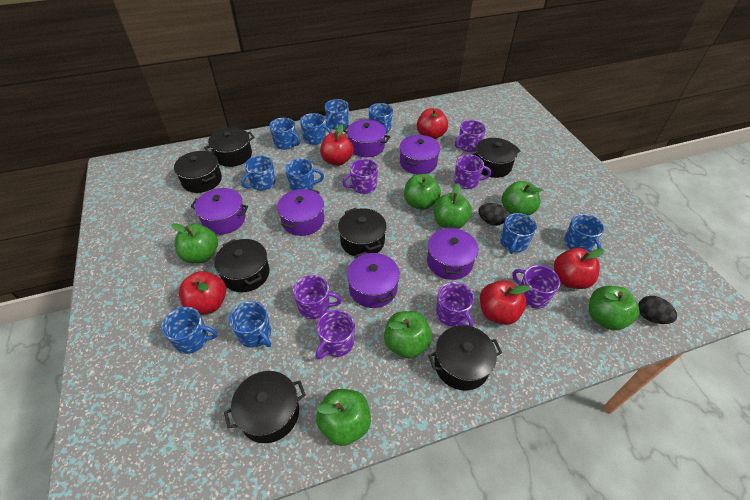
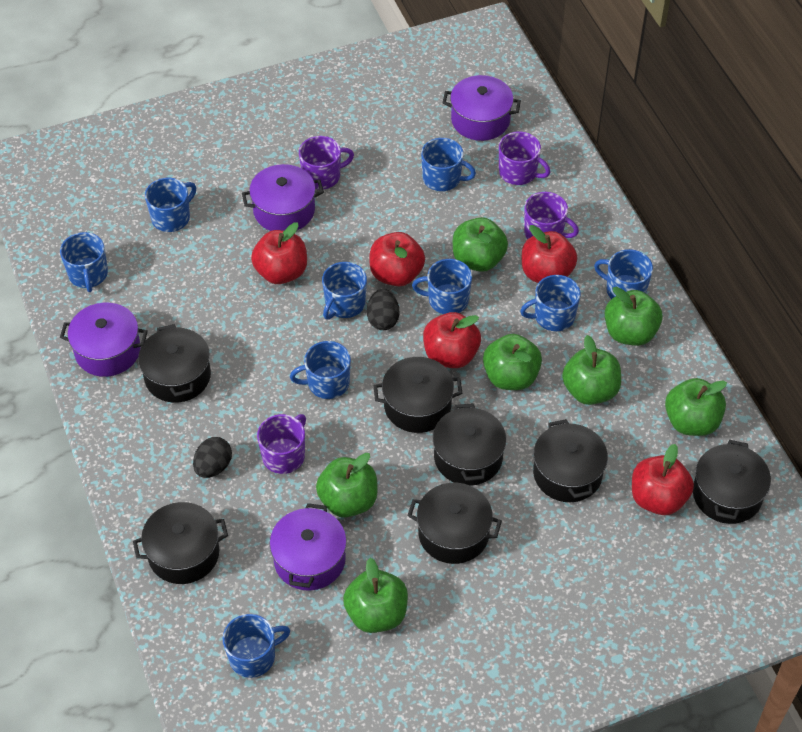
blue mug: [161,307,217,354] [229,301,271,348] [241,155,275,190] [269,118,300,150] [285,159,324,191] [300,113,332,145] [325,99,349,130] [369,103,393,133] [500,213,537,254] [564,214,604,252] = 10 -> [60,232,108,292] [145,178,196,232] [223,614,290,678] [290,341,351,399] [322,262,367,320] [412,259,472,314] [421,138,476,191] [520,275,581,331] [594,249,653,299] = 9
purple mug: [293,275,342,319] [315,310,355,359] [342,159,378,194] [436,282,474,327] [454,154,491,189] [455,120,486,152] [512,265,560,309] = 7 -> [257,414,306,474] [299,136,354,189] [499,131,550,185] [524,192,579,239] = 4
purple pot: [190,188,248,235] [277,188,324,236] [343,119,390,157] [347,252,400,308] [400,135,440,175] [427,227,478,280] = 6 -> [60,303,148,377] [242,164,324,231] [270,503,347,591] [443,75,521,141] = 4

